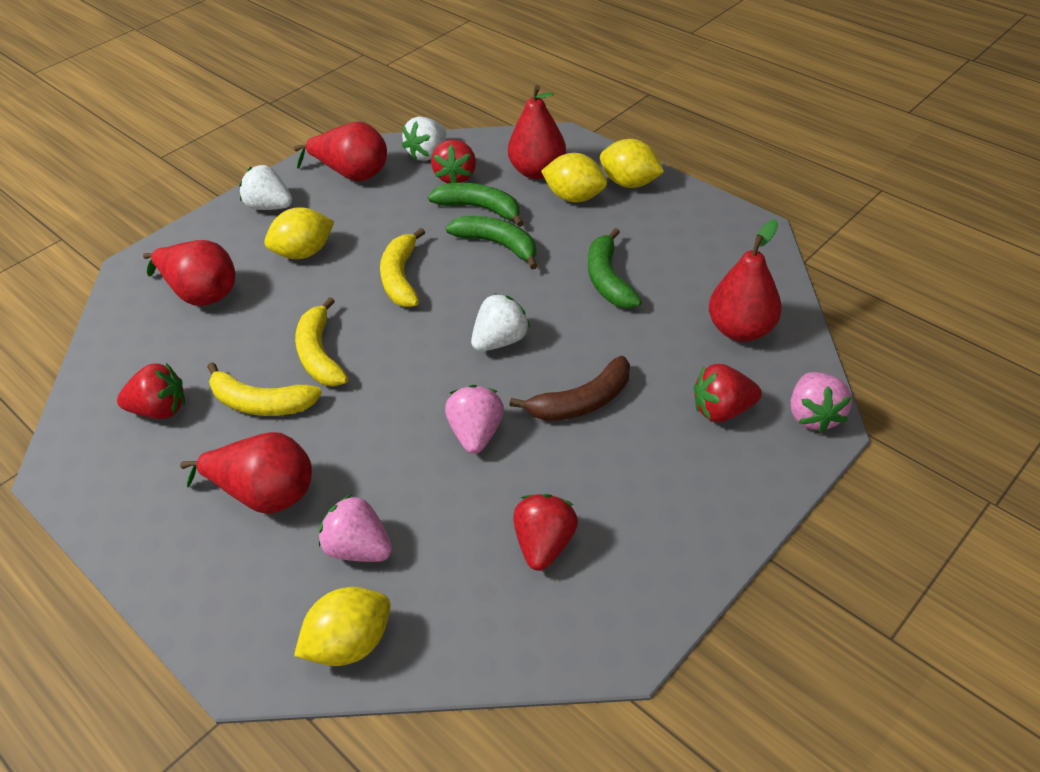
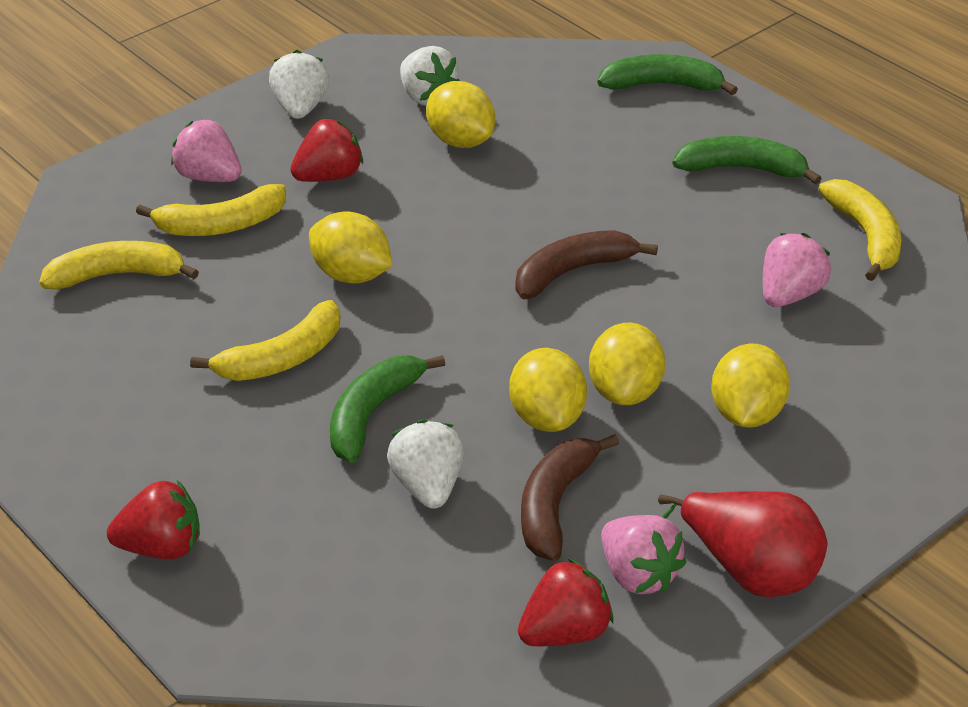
brown banana: [510,356,630,421] = 1 -> [515,230,658,299] [521,434,619,561] = 2
red pear: [143,240,235,306] [180,432,312,514] [294,122,387,181] [508,85,566,179] [709,219,782,342] = 5 -> [658,491,828,597] = 1
red strawberry: [117,363,185,419] [431,139,476,183] [513,494,578,571] [694,364,762,422] = 4 -> [107,480,200,559] [290,119,363,182] [518,559,614,646] = 3
yellow banana: [207,362,322,416] [295,297,348,387] [380,228,425,307] = 3 -> [39,241,199,289] [136,184,286,236] [190,300,341,381] [818,179,901,281] = 4
yellow lemon: [264,207,334,259] [294,587,391,666] [541,153,607,202] [600,139,664,188] = 4 -> [309,211,393,283] [426,81,495,148] [509,348,587,432] [589,323,665,405] [711,343,790,428] = 5

